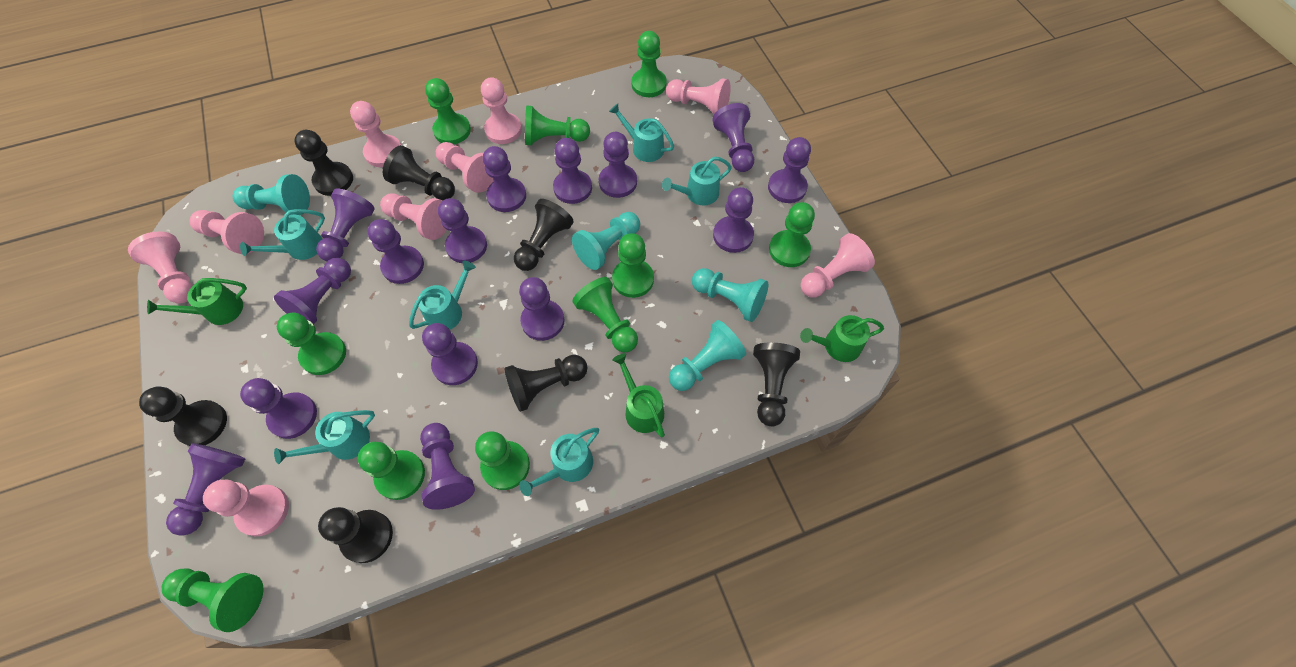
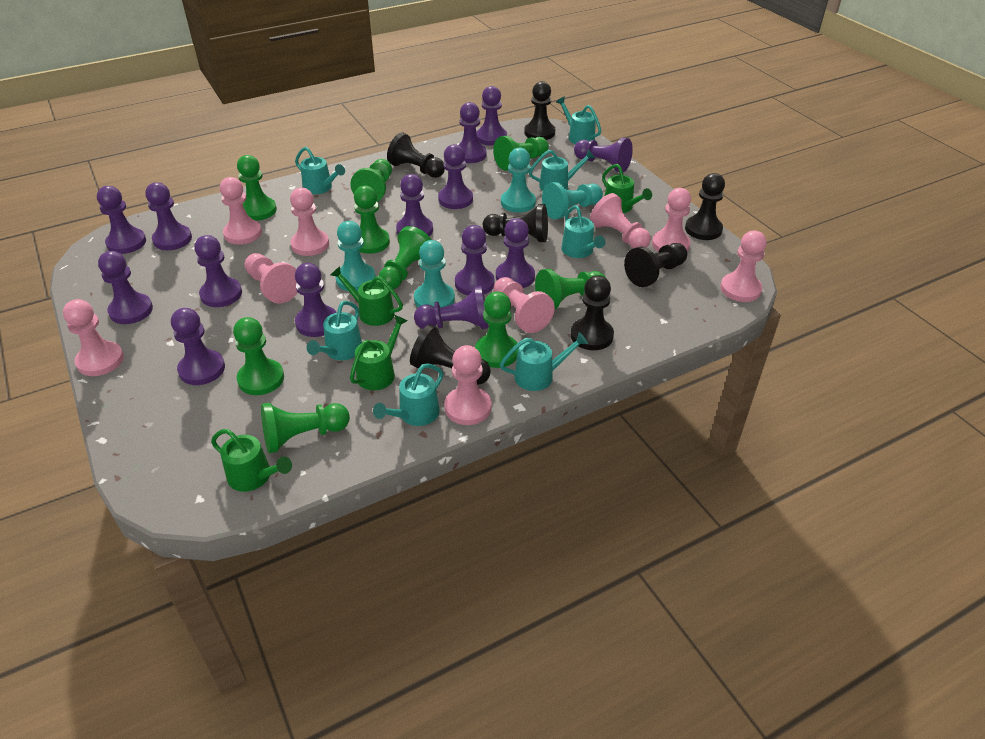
green pawn: [162,568,263,632] [277,312,346,375] [358,442,425,500] [425,78,471,144] [475,431,530,490] [525,106,590,145] [572,277,638,352] [612,233,654,298] [631,31,667,97] [769,202,815,267] = 10 -> [233,317,284,395] [237,155,277,221] [261,403,350,453] [350,159,392,202] [354,185,390,254] [378,226,431,289] [475,292,518,368] [493,136,549,170] [535,269,606,309] = 9
green watering can: [147,278,247,325] [612,353,665,437] [800,315,884,362] = 3 -> [211,429,292,492] [331,266,403,326] [350,315,408,390] [602,164,652,213] = 4
purple pawn: [166,443,245,536] [240,378,317,439] [274,258,351,324] [316,188,375,261] [367,219,424,284] [420,423,475,510] [422,323,478,385] [438,198,487,263] [483,146,526,212] [519,277,564,341] [553,138,592,204] [599,132,637,198] [712,103,754,172] [713,187,754,253] [768,137,811,203] = 15 -> [97,186,146,254] [98,251,153,324] [145,182,192,250] [171,308,225,385] [194,235,242,307] [295,263,337,337] [396,174,433,236] [414,286,489,329] [438,144,473,209] [455,225,494,295] [459,102,487,163] [476,86,507,146] [496,218,535,288] [574,138,633,172] = 14
turquoise watering can: [240,209,325,260] [274,410,375,464] [409,261,476,330] [519,428,599,496] [609,103,674,162] [662,157,732,205] = 6 -> [295,147,345,194] [306,301,362,360] [373,363,443,426] [500,332,588,391] [529,150,595,191] [556,97,601,144] [561,205,605,258] = 7

